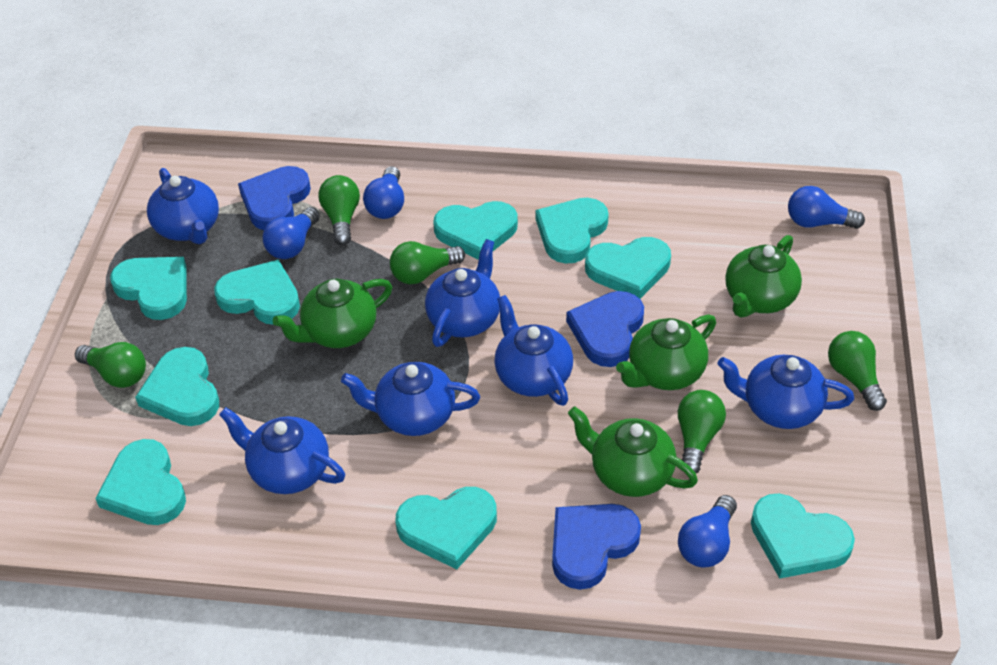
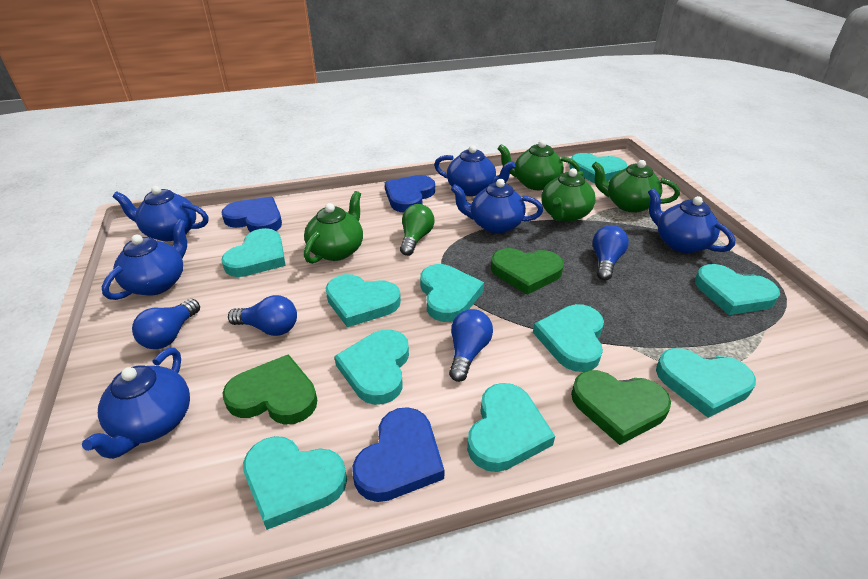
green heart: none = 0 -> [222,354,317,425] [491,248,564,295] [571,370,671,445] = 3
green light bulb: [75,342,146,388] [319,175,360,245] [390,241,465,285] [678,390,726,473] [828,331,887,411] = 5 -> [400,204,435,256] = 1
turquoise heart: [95,439,186,525] [110,257,187,320] [135,347,219,426] [214,260,300,325] [395,487,497,570] [433,201,518,260] [536,198,609,264] [585,237,671,299] [751,494,855,579] = 9 -> [221,228,286,277] [243,436,347,530] [325,274,401,327] [334,329,409,405] [420,264,484,322] [467,383,555,472] [533,304,604,372] [569,153,627,184] [656,348,756,418] [695,264,780,315] = 10

